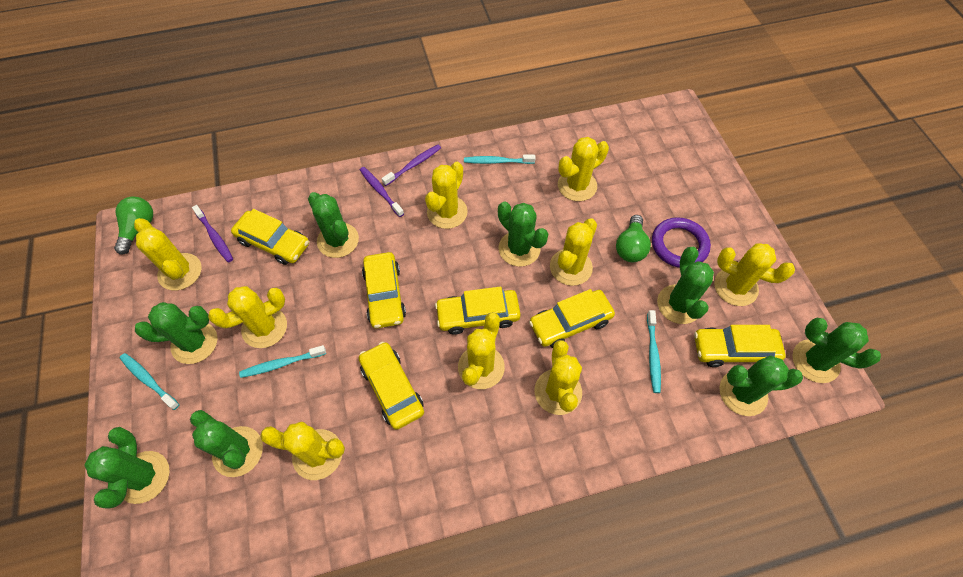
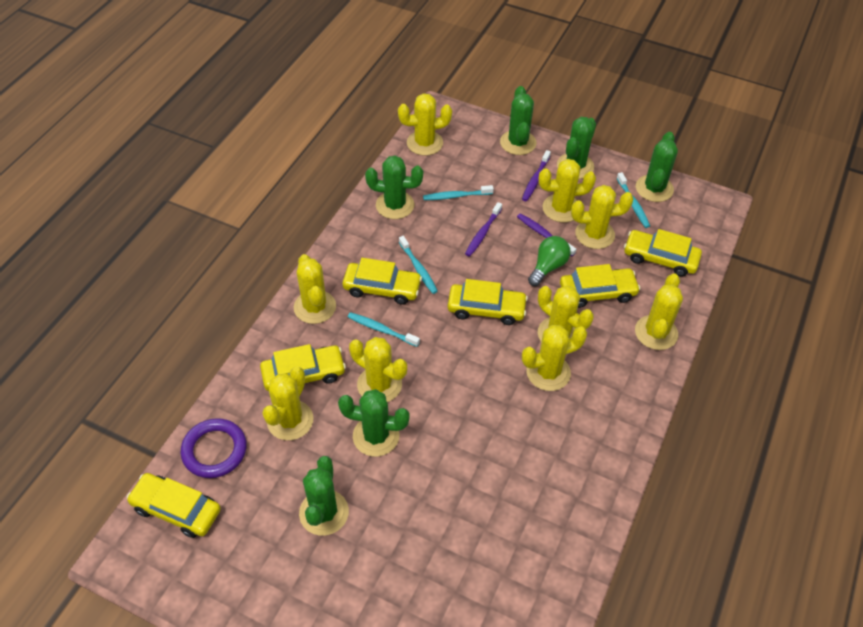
green cactus: [84,427,170,509] [135,302,218,364] [190,410,263,477] [308,192,359,258] [498,202,548,267] [657,247,714,324] [720,355,803,416] [792,318,881,383] = 8 -> [299,456,349,536] [338,389,410,457] [365,156,423,219] [500,86,536,155] [557,117,596,179] [636,132,678,202] = 6
green light bulb: [114,197,153,255] [616,215,651,262] = 2 -> [528,236,571,286] = 1

